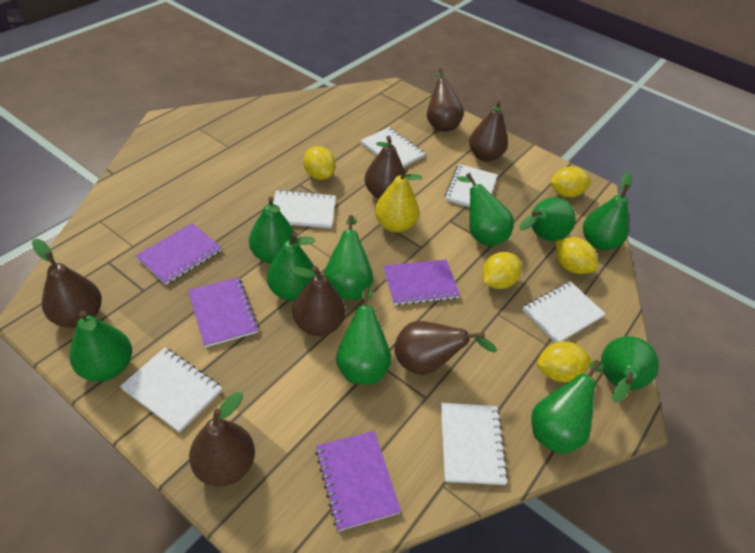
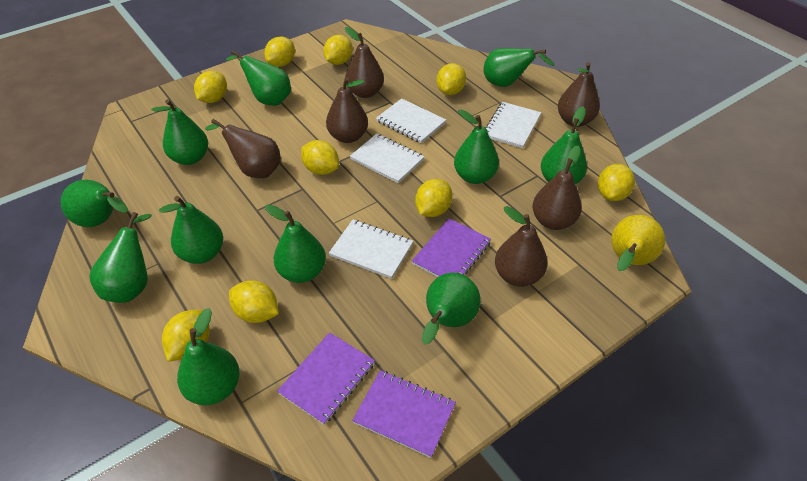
brown pear: [32,239,102,328] [189,392,255,487] [290,266,345,336] [365,136,406,199] [394,321,497,375] [427,68,464,132] [469,101,508,162] = 7 -> [205,119,281,178] [326,77,368,143] [345,27,384,98] [495,206,548,287] [532,146,582,230] [558,62,600,127] = 6
green pear: [69,310,132,382] [249,197,297,264] [267,232,317,301] [324,215,373,300] [336,288,391,385] [457,173,514,246] [519,197,576,241] [531,360,604,454] [583,172,632,250] [601,336,659,402] = 10 -> [61,180,128,227] [89,212,152,303] [151,99,208,165] [159,196,223,264] [177,308,240,405] [226,50,291,106] [265,204,326,283] [422,273,481,345] [454,110,499,184] [483,48,555,87] [541,107,587,185] = 11
purple notebook: [135,223,222,285] [188,277,259,348] [315,431,401,531] [383,259,460,306] = 4 -> [277,332,375,425] [352,370,456,458] [412,218,491,277] = 3
white notebook: [120,347,222,433] [273,190,336,228] [360,127,425,167] [441,403,508,485] [445,164,497,207] [522,281,606,343] = 6 -> [329,220,413,279] [350,133,425,183] [376,98,446,143] [485,102,541,148] = 4
yellow lemon: [303,146,336,180] [482,252,522,289] [537,341,592,382] [550,166,592,197] [555,237,598,274] = 5 -> [162,310,210,362] [194,71,227,103] [229,280,279,323] [264,37,295,67] [301,140,339,175] [323,35,353,65] [415,179,453,217] [436,63,466,95] [598,164,635,201] = 9

